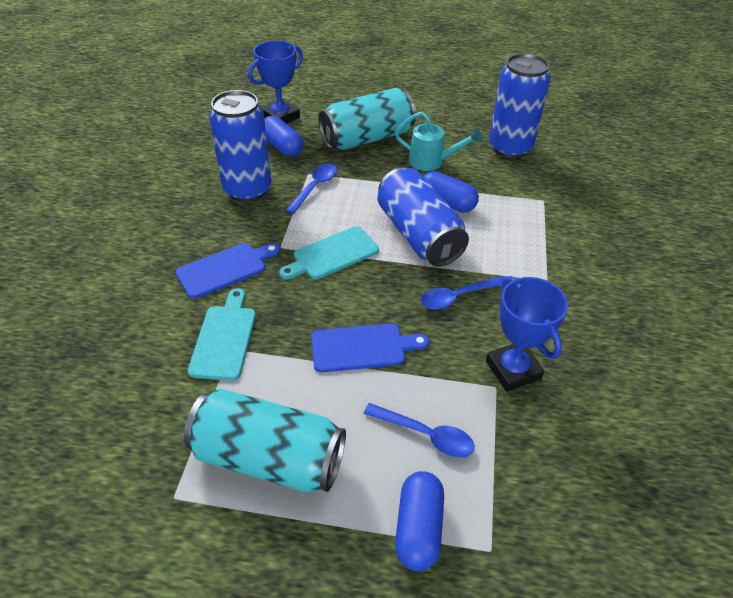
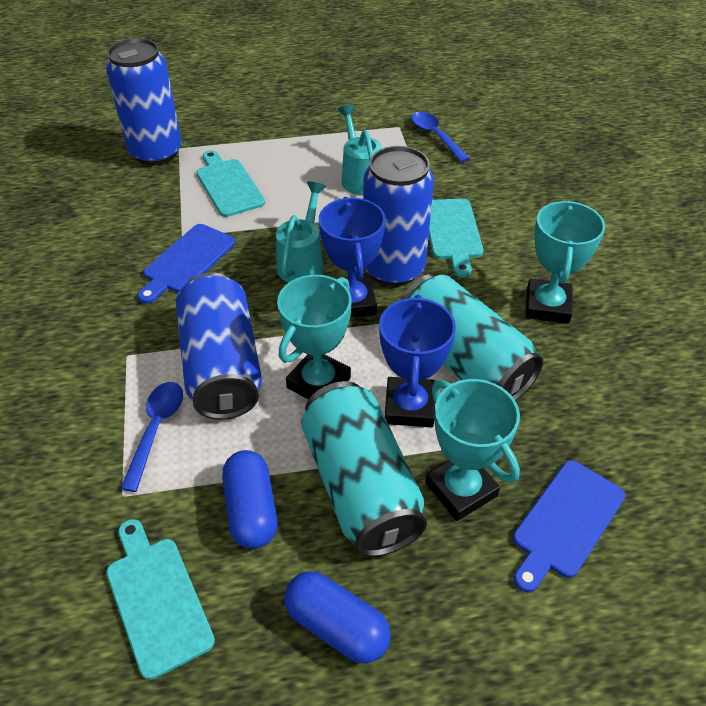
blue capsule: [264,116,303,157] [395,471,444,571] [423,171,479,213] = 3 -> [222,450,278,549] [284,571,391,664] = 2
blue spoon: [286,164,337,214] [364,403,475,458] [421,276,505,310] = 3 -> [121,382,183,492] [411,112,470,162] = 2
turquoise cutting board: [188,288,256,381] [279,226,379,280] = 2 -> [106,519,215,680] [196,150,265,217] [429,198,483,277] = 3
turquoise trophy: none = 0 -> [277,275,352,400] [425,379,520,521] [525,200,605,324] = 3
turquoise watering can: [395,111,483,171] = 1 -> [276,182,326,283] [338,104,382,195] = 2

